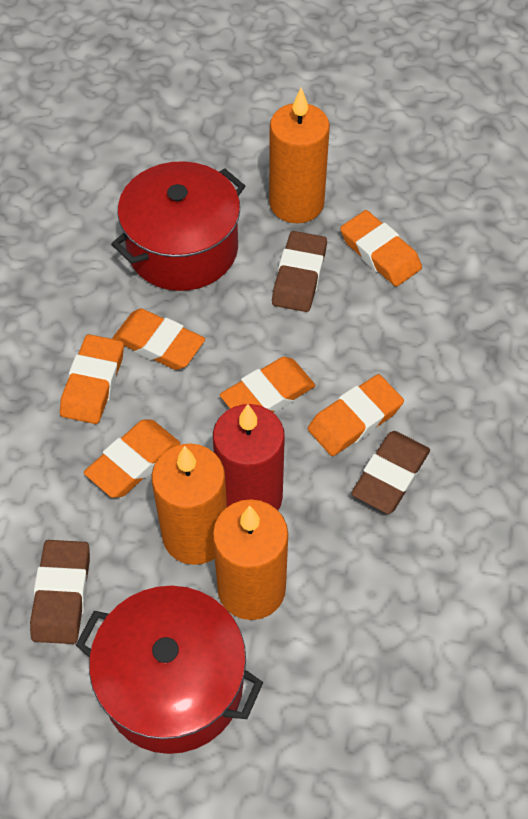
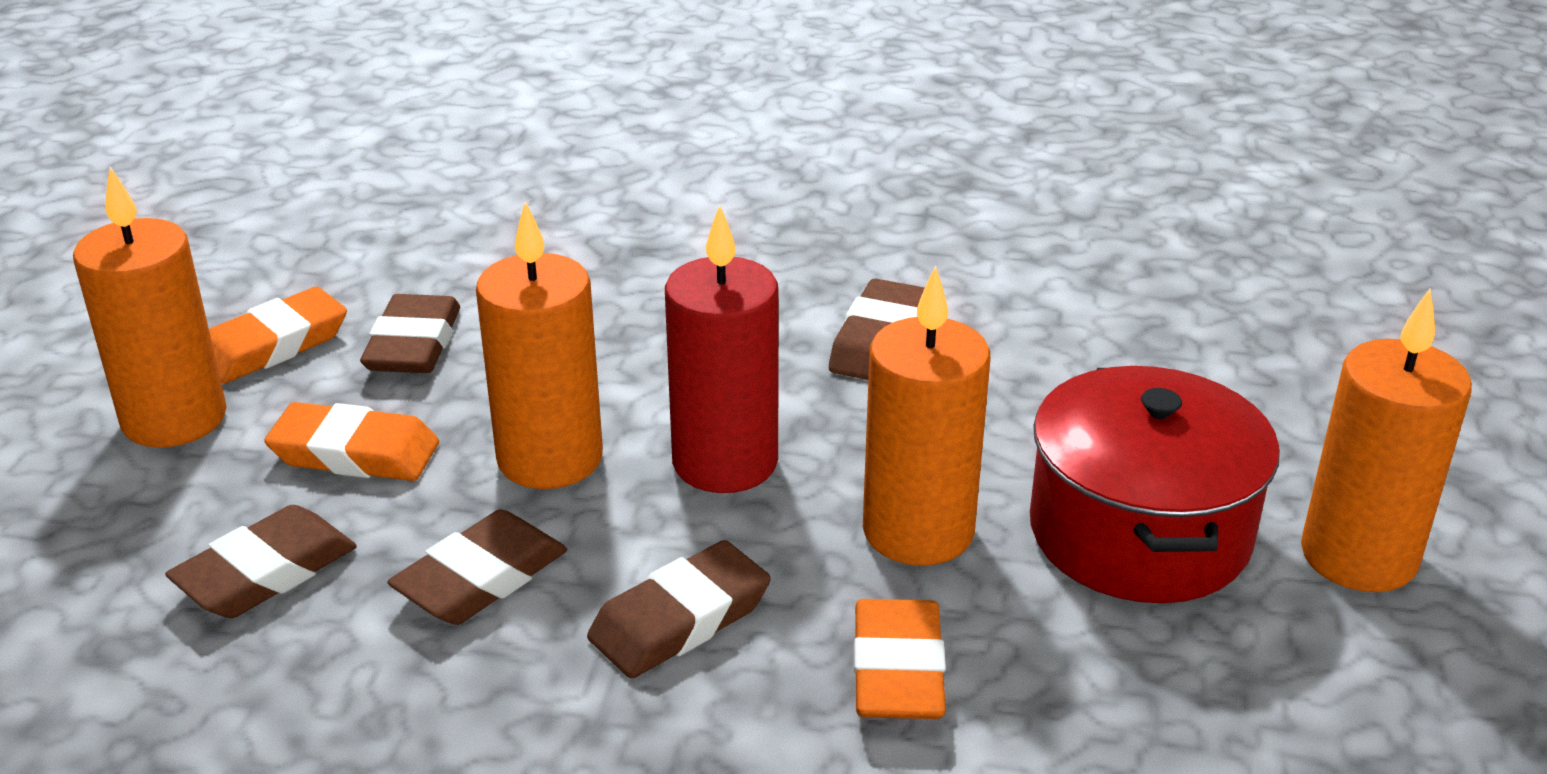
brown eraser: [30,540,90,644] [272,231,327,312] [351,431,430,514] = 3 -> [165,505,357,618] [360,294,460,373] [387,509,567,625] [587,540,771,679] [829,279,925,380] = 5
orange candle: [151,443,227,565] [212,499,288,620] [269,87,330,223] = 3 -> [73,167,227,448] [476,201,603,489] [863,265,990,566] [1301,289,1472,592] = 4
orange eraser: [60,334,124,424] [84,420,180,498] [112,309,205,370] [220,357,315,412] [308,374,404,456] [340,210,422,287] = 6 -> [209,287,347,384] [264,402,439,481] [853,599,946,719] = 3
red pot: [76,586,263,754] [111,161,245,291] = 2 -> [1030,366,1280,603] = 1

